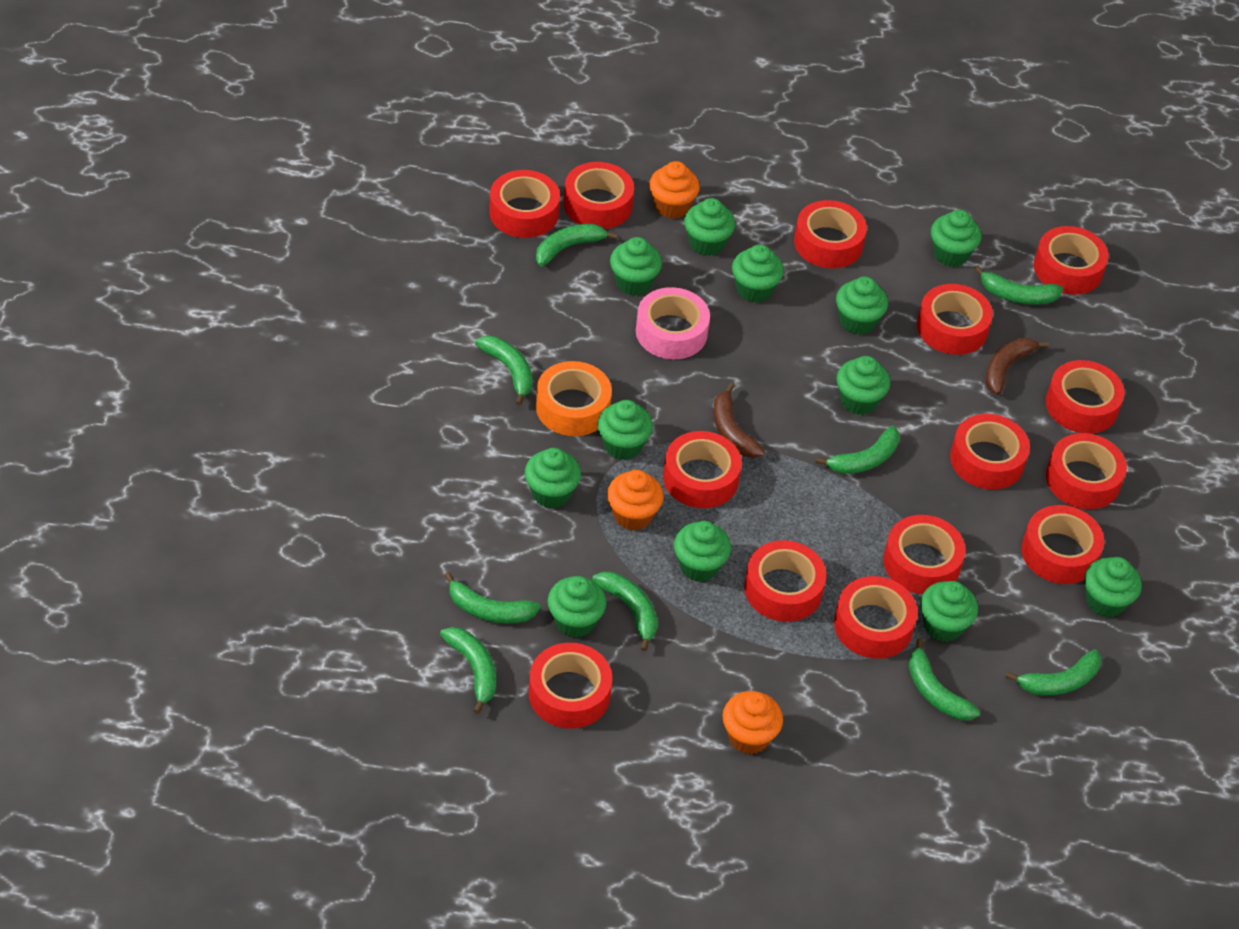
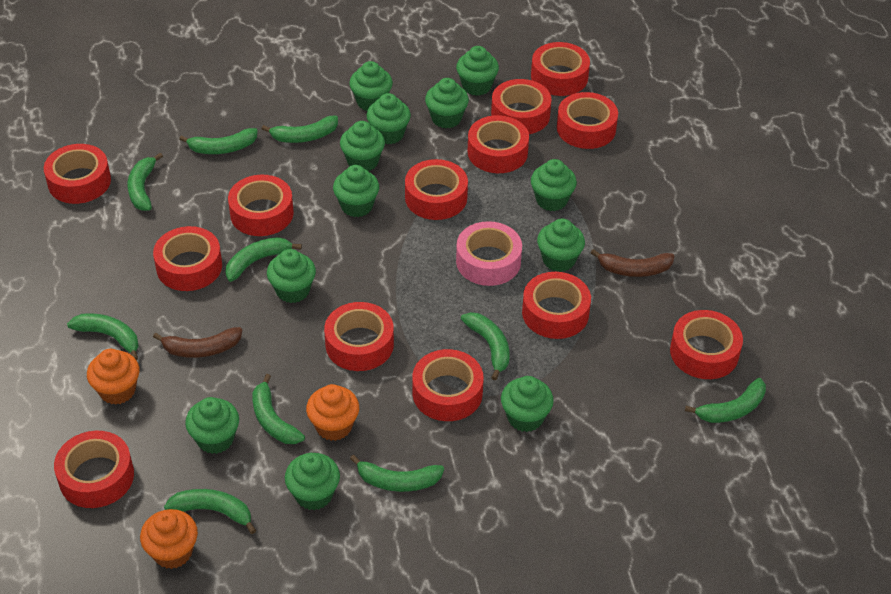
green banana: [440,627,496,714] [444,572,540,623] [475,336,533,405] [536,224,618,266] [592,571,658,651] [815,426,899,474] [909,638,980,720] [974,265,1063,305] [1005,649,1101,695] = 9 -> [67,313,139,361] [128,153,163,211] [164,489,256,534] [179,128,258,154] [225,237,302,282] [252,374,305,444] [262,116,338,143] [350,455,444,492] [461,312,510,381] [685,378,766,423] = 10
orange tape: [536,361,612,436] = 1 -> none = 0
red tape: [489,170,560,238] [529,643,612,729] [564,162,634,229] [663,431,742,508] [744,540,826,622] [794,200,867,268] [834,576,918,659] [883,515,966,594] [917,284,993,355] [950,414,1030,489] [1021,505,1104,584] [1034,226,1109,295] [1046,360,1125,434] [1046,433,1127,509] = 14 -> [44,144,111,204] [54,431,134,508] [153,226,222,291] [228,175,294,236] [324,302,394,371] [405,159,468,220] [412,349,484,421] [468,115,529,173] [491,79,552,134] [522,272,591,339] [531,42,590,96] [557,92,618,149] [670,310,743,379] = 13

